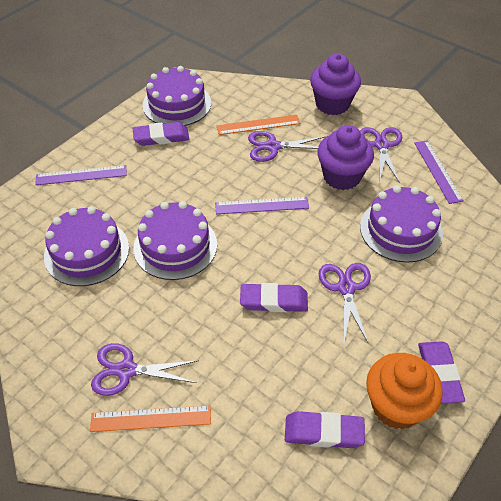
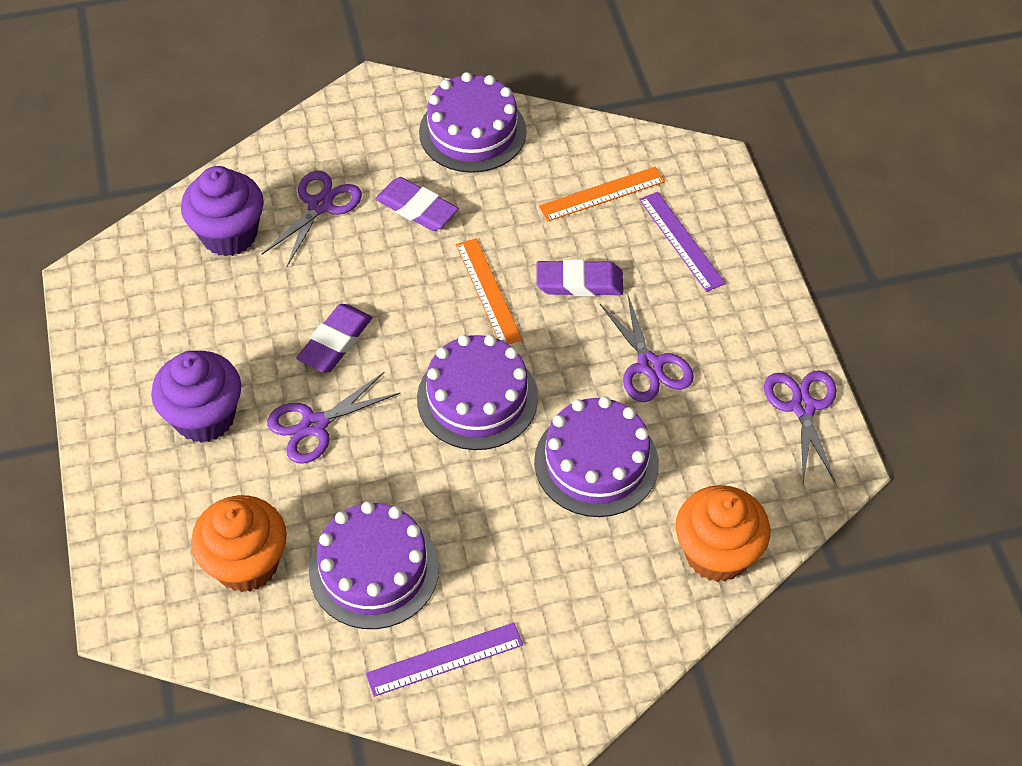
orange cupcake: [366,353,443,429] = 1 -> [191,495,287,592] [676,485,770,582] = 2
purple eraser: [133,122,189,146] [240,283,308,312] [285,411,365,448] [418,341,465,404] = 4 -> [296,304,372,372] [375,177,459,231] [536,259,623,296] = 3
purple ruler: [35,165,127,185] [215,197,309,214] [414,140,464,204] = 3 -> [366,623,523,697] [639,192,726,292] = 2

